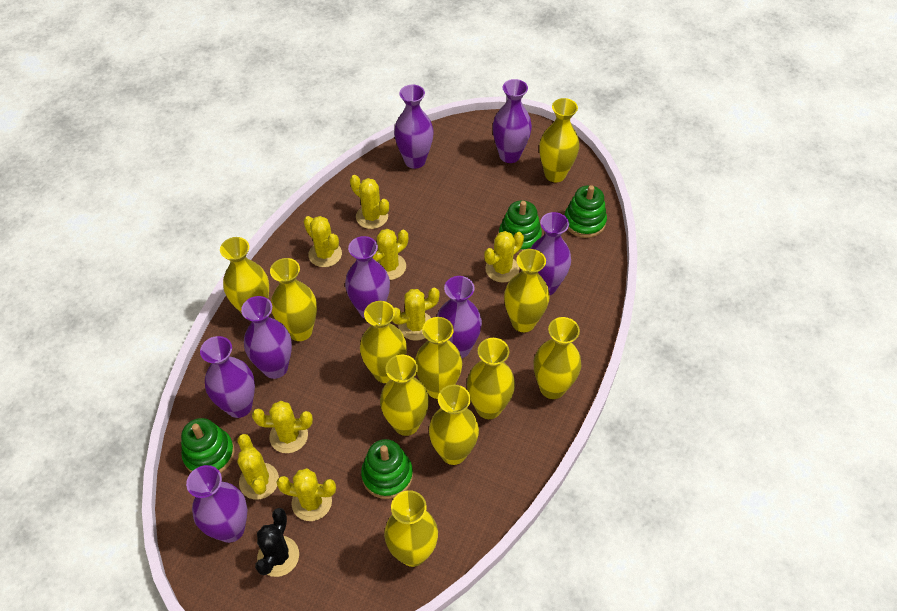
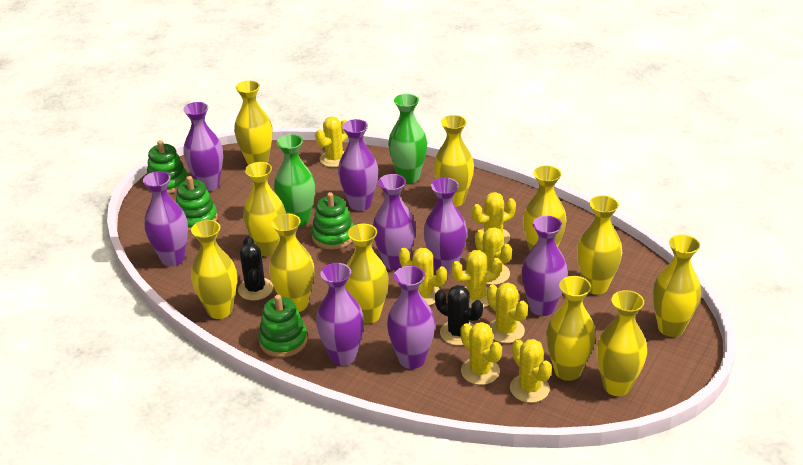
black cactus: [255,508,299,577] = 1 -> [238,236,273,301] [435,285,483,346] = 2
green vase: none = 0 -> [274,134,315,227] [388,94,427,183] = 2

